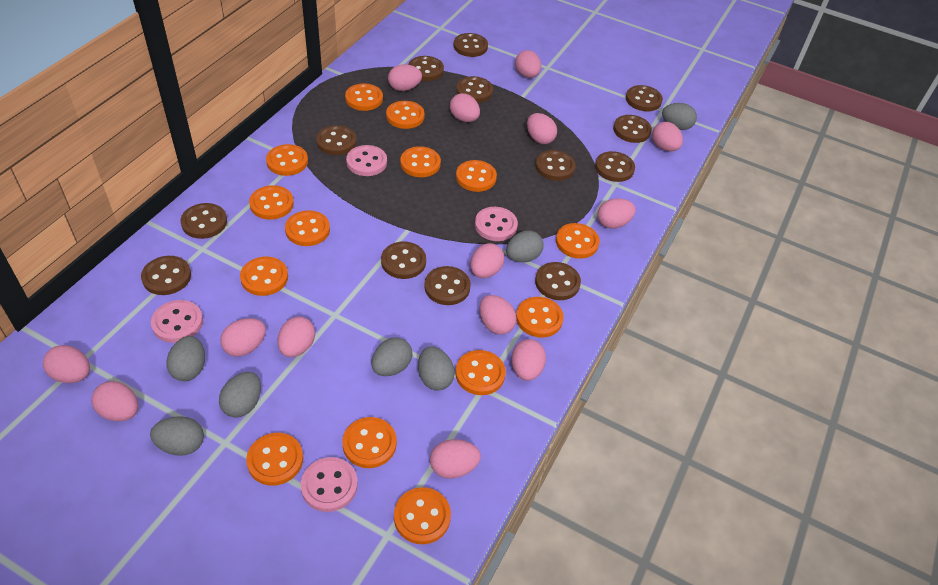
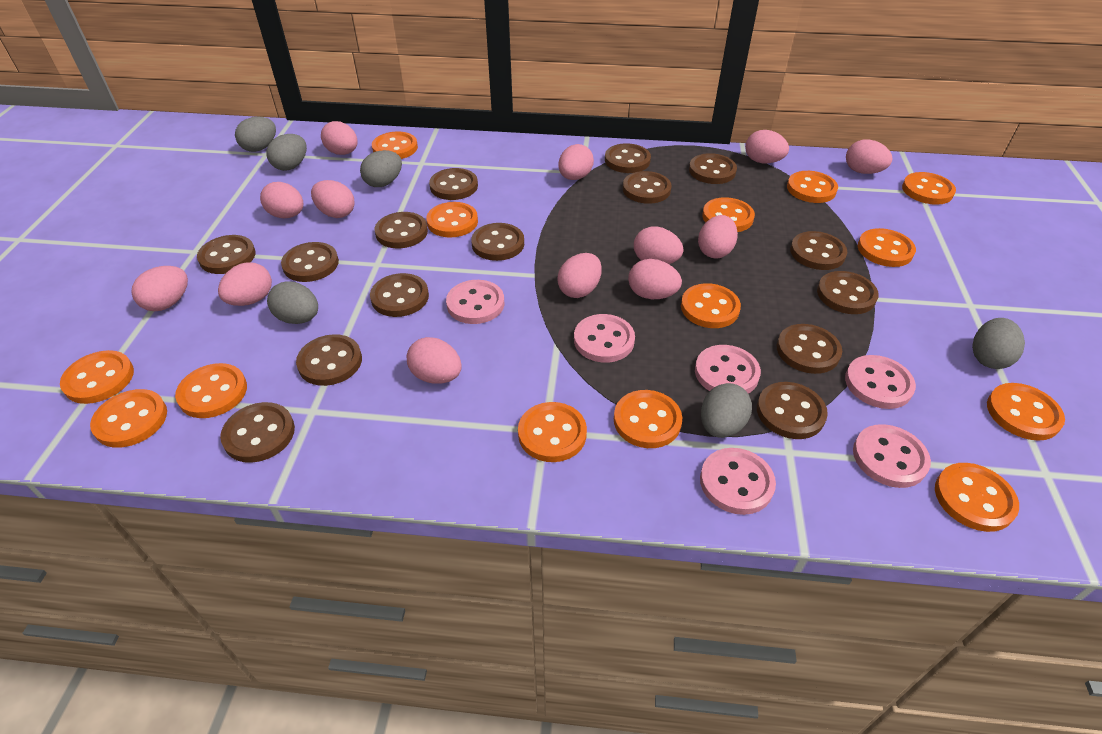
brown button: [141,256,191,295] [181,203,227,239] [316,125,357,155] [381,241,426,279] [408,56,444,81] [424,266,471,305] [454,33,488,57] [456,76,493,103] [535,150,576,181] [535,262,581,300] [595,151,635,182] [613,115,652,143] [626,85,663,111] = 13 -> [197,235,256,274] [220,402,295,463] [281,242,339,282] [296,334,362,386] [370,273,429,317] [375,212,428,248] [429,168,478,200] [471,223,524,261] [605,143,651,173] [623,171,671,204] [689,153,737,184] [757,382,828,439] [777,324,842,374] [790,231,847,270] [817,271,879,314] = 15
grey egg: [150,416,204,456] [167,336,205,381] [219,372,261,418] [371,337,412,376] [418,346,455,391] [506,230,544,262] [662,103,697,130] = 7 -> [235,116,276,152] [266,134,307,171] [267,281,318,324] [360,150,402,187] [701,383,752,438] [972,318,1025,369] = 6
pink button: [151,300,203,343] [301,457,358,512] [346,145,387,176] [475,207,518,241] = 4 -> [446,280,504,324] [574,314,635,363] [695,345,761,393] [700,448,776,515] [845,355,916,409] [853,424,931,488] = 6
pink egg: [43,345,90,383] [91,381,138,421] [220,318,266,357] [277,317,315,357] [388,64,422,91] [430,439,481,479] [450,93,480,122] [470,243,504,278] [479,295,517,335] [511,339,546,381] [515,50,541,78] [527,113,557,144] [597,198,636,229] [652,122,683,151] = 14 -> [131,266,188,311] [218,262,272,306] [260,182,304,218] [311,180,355,218] [321,121,358,155] [407,337,462,384] [557,253,602,298] [558,144,594,180] [628,259,682,299] [634,226,684,264] [698,215,738,259] [745,130,789,163] [846,139,893,174] = 13

